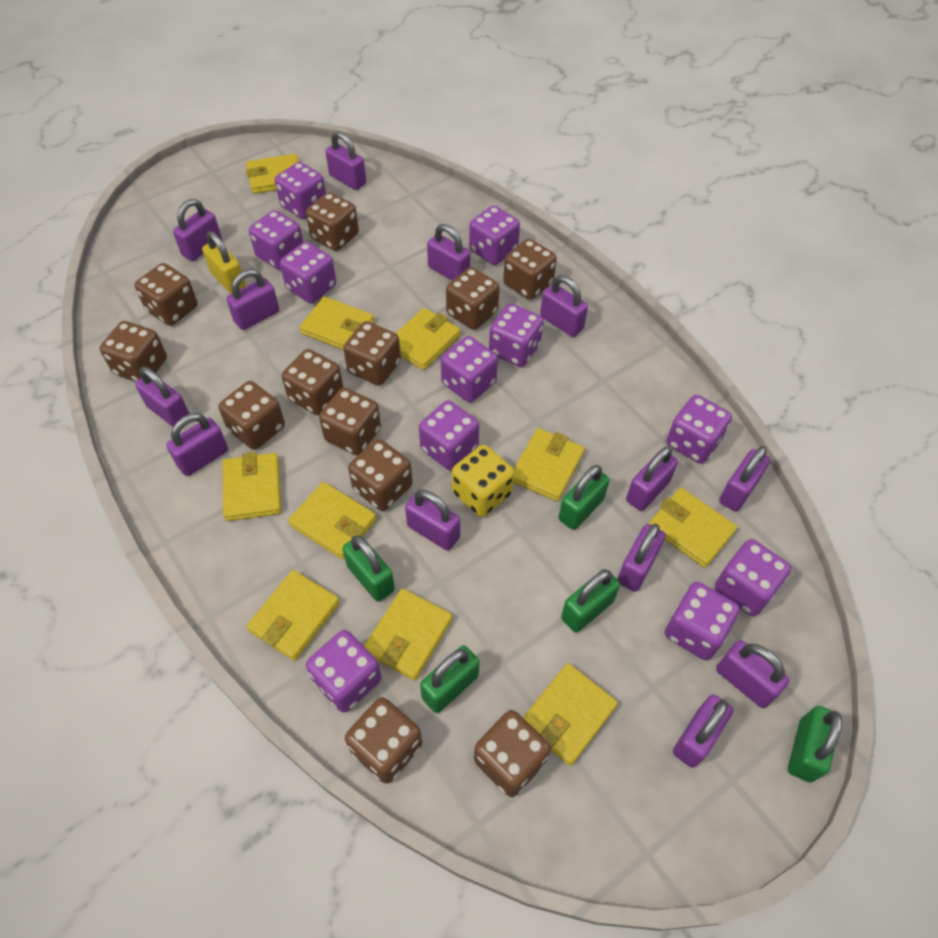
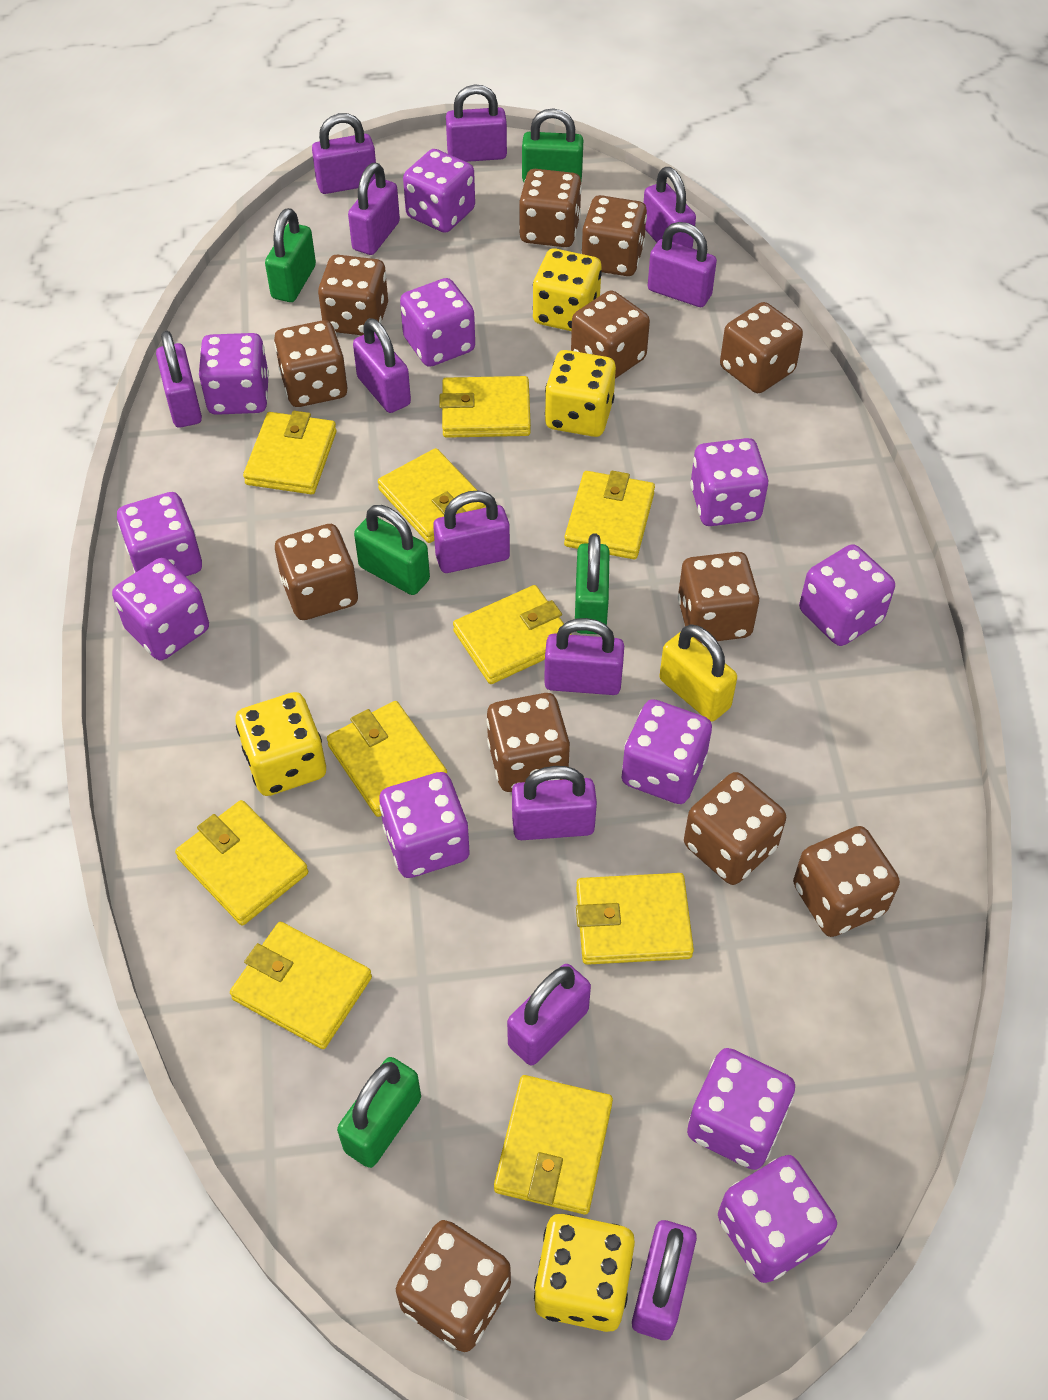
purple padlock: [135,367,190,427] [166,413,228,476] [173,199,222,261] [226,269,279,330] [325,131,366,190] [405,490,460,551] [427,224,470,281] [540,275,588,337] [617,524,666,592] [626,447,678,511] [673,694,733,768] [716,640,789,708] [719,446,770,512] = 13 -> [156,330,202,428] [312,113,376,194] [348,163,400,255] [353,318,411,413] [433,490,510,573] [446,84,507,162] [507,964,591,1066] [512,766,597,840] [544,618,624,695] [632,1220,697,1340] [644,167,696,248] [648,222,717,307] = 12
yellow dice: [452,445,514,517] = 1 -> [235,692,326,796] [533,248,602,331] [534,1214,635,1332] [545,350,616,437] = 4

